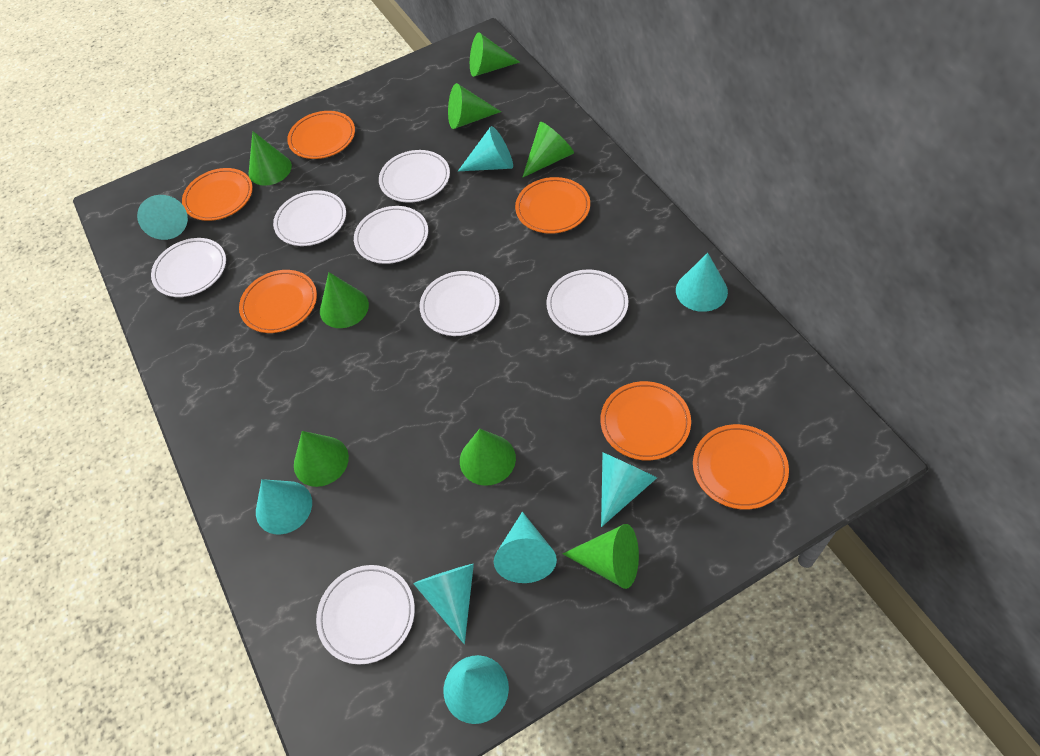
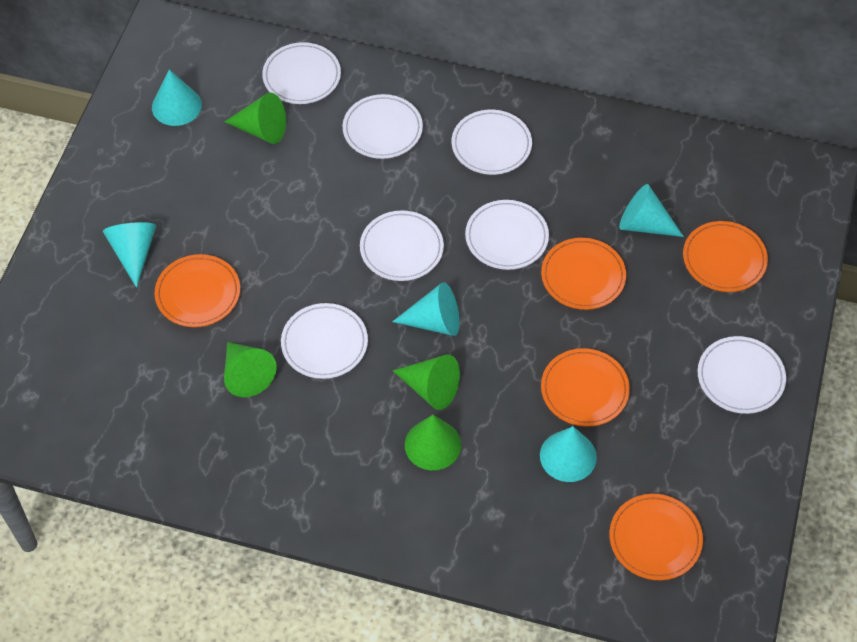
green cone: [249,131,292,186] [294,431,349,487] [320,272,369,328] [448,83,501,129] [460,429,516,486] [470,32,520,77] [522,122,574,178] [563,524,639,589] = 8 -> [224,93,286,144] [224,342,277,397] [393,355,460,410] [405,415,461,470] = 4
orange plate: [182,168,253,221] [239,270,317,333] [287,111,355,159] [515,177,590,234] [600,381,691,460] [693,424,789,510] = 6 -> [155,254,240,327] [541,238,626,310] [541,348,630,427] [609,494,703,580] [683,221,768,292] = 5
turquoise cone: [137,195,188,240] [256,479,312,535] [413,564,474,644] [444,655,509,724] [458,126,513,171] [494,512,557,583] [601,453,657,527] [676,253,728,312] = 8 -> [103,222,156,288] [152,69,202,126] [392,282,460,336] [540,426,597,482] [619,184,684,237] = 5

